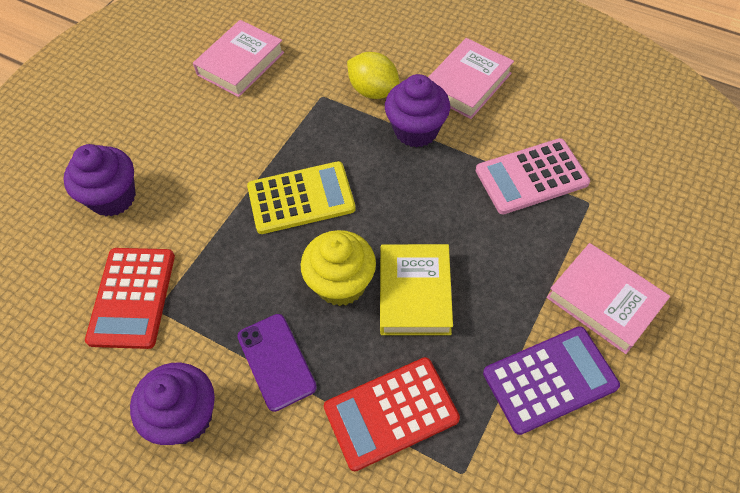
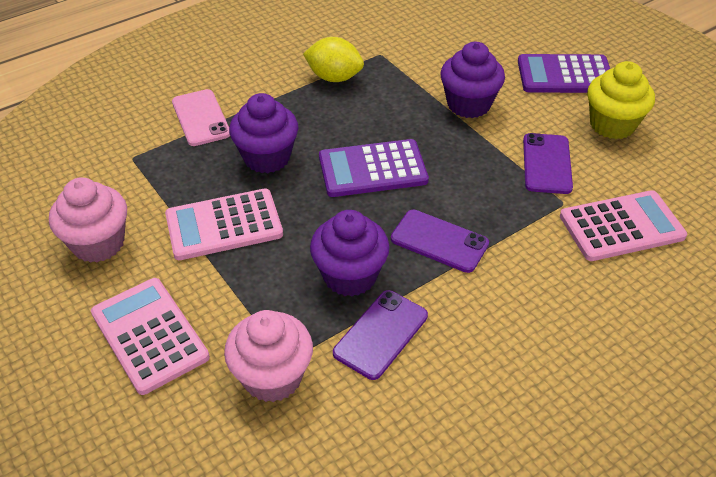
pink book: [193,20,284,97] [428,38,514,119] [546,243,670,354] = 3 -> none = 0
pink calculator: [476,138,590,214] = 1 -> [91,278,210,395] [165,188,283,260] [560,190,687,261] = 3
pink cupcake: none = 0 -> [49,177,127,263] [224,310,313,402] = 2
pink phone: none = 0 -> [172,89,230,146] = 1
purple calculator: [483,326,620,435] = 1 -> [319,139,429,197] [518,54,610,93] = 2
purple phone: [237,314,317,412] = 1 -> [333,290,428,380] [391,210,489,273] [523,133,573,194] = 3
red calculator: [85,248,175,349] [324,357,460,471] = 2 -> none = 0
yellow book: [380,244,453,335] = 1 -> none = 0
yellow calculator: [247,161,356,234] = 1 -> none = 0

